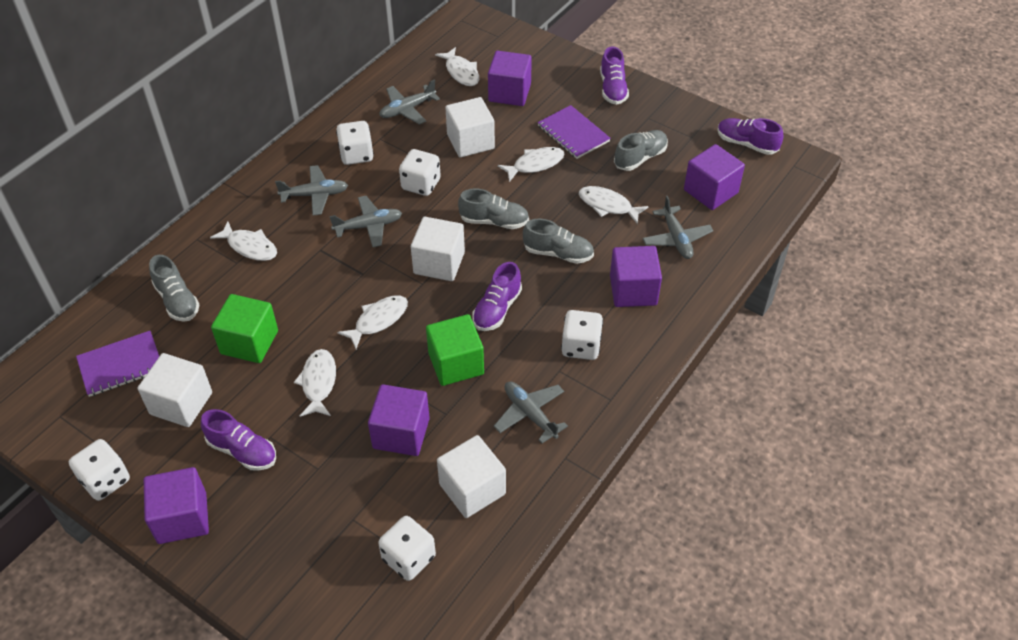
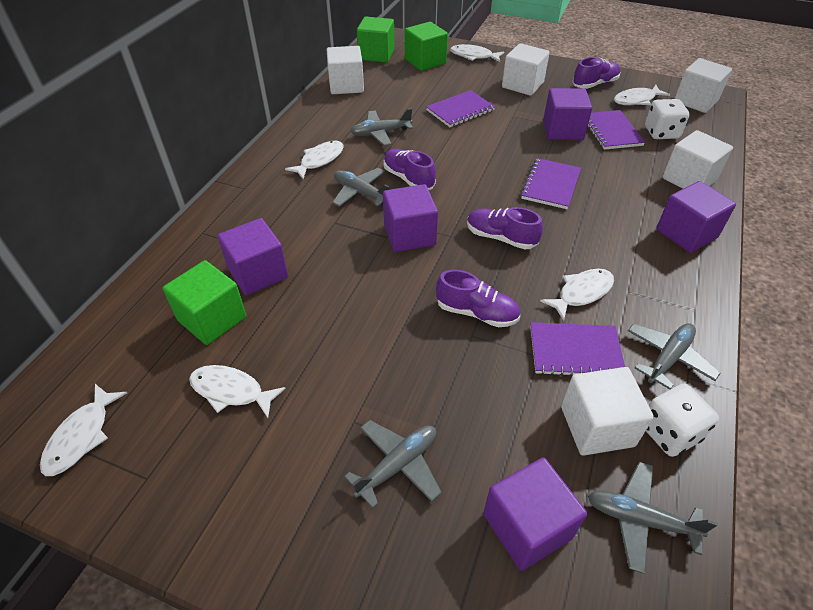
green cube: [211,294,278,363] [426,314,484,386] = 2 -> [163,260,246,345] [357,17,394,63] [405,22,448,71] = 3
grey shoe: [149,255,199,322] [458,188,529,229] [523,219,594,264] [614,130,668,171] = 4 -> none = 0
purple notebook: [76,331,159,397] [537,105,611,159] = 2 -> [426,90,495,127] [521,158,581,209] [530,322,625,376] [588,110,645,150] = 4
white cube: [138,353,212,427] [411,217,465,281] [437,435,506,518] [445,97,495,157] = 4 -> [327,46,364,94] [502,43,550,96] [561,367,654,456] [662,130,733,189] [674,58,732,113] = 5
white dice: [69,439,130,501] [336,121,374,165] [378,516,436,581] [399,149,441,196] [561,310,603,360] = 5 -> [645,99,690,139] [646,384,719,457] = 2

